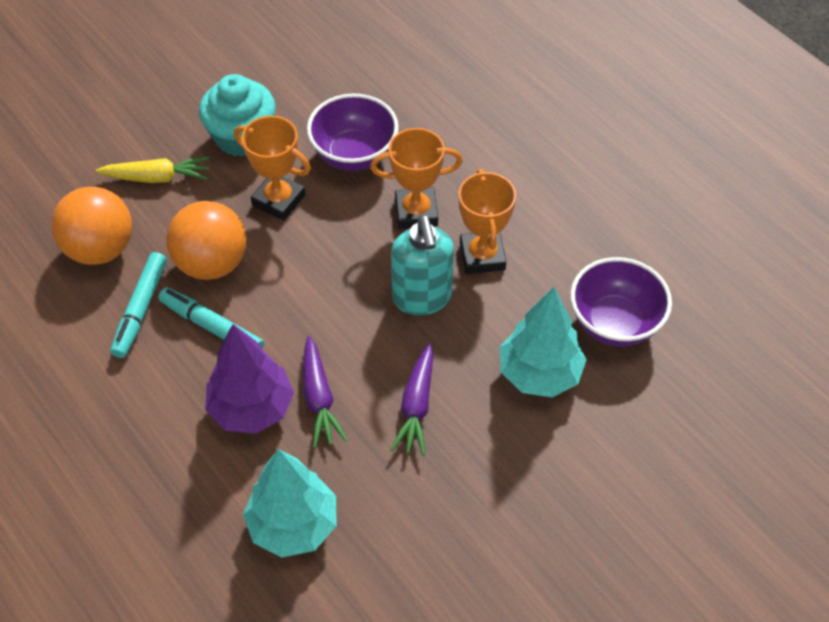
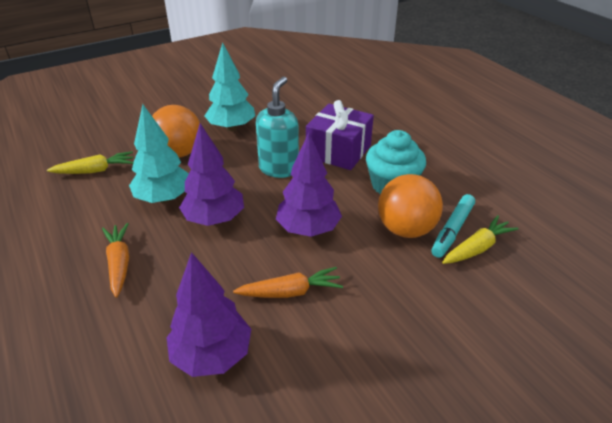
orange carrot: none = 0 -> [102,223,129,297] [233,267,343,298] = 2
orange trophy: [234,116,311,221] [370,128,463,229] [458,168,516,274] = 3 -> none = 0
purple bowl: [307,94,399,171] [570,257,672,347] = 2 -> none = 0
purple carrot: [303,336,348,448] [391,343,433,456] = 2 -> none = 0
purple gift: none = 0 -> [306,100,374,170] = 1
purple tree: [205,324,294,434] = 1 -> [166,252,251,377] [179,123,244,226] [276,132,342,237] = 3
turquoise marker: [110,252,167,358] [158,287,264,349] = 2 -> [431,194,475,258] = 1
yellow carrot: [96,156,210,183] = 1 -> [47,151,134,174] [442,216,519,264] = 2

